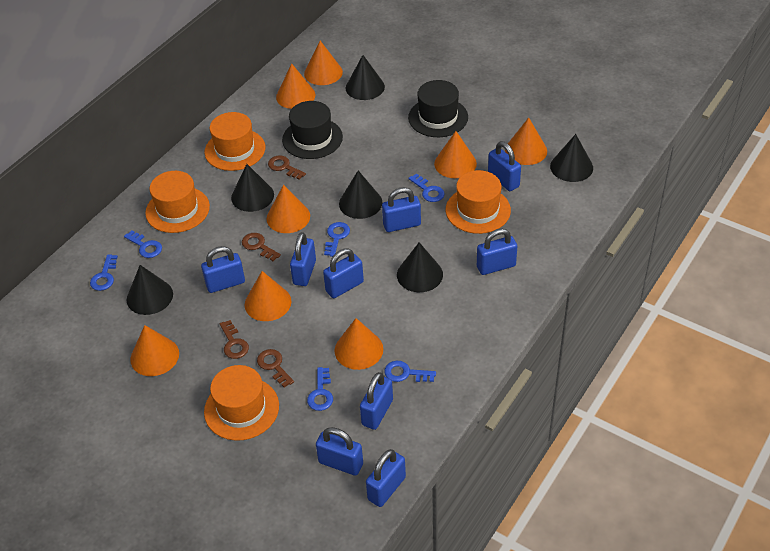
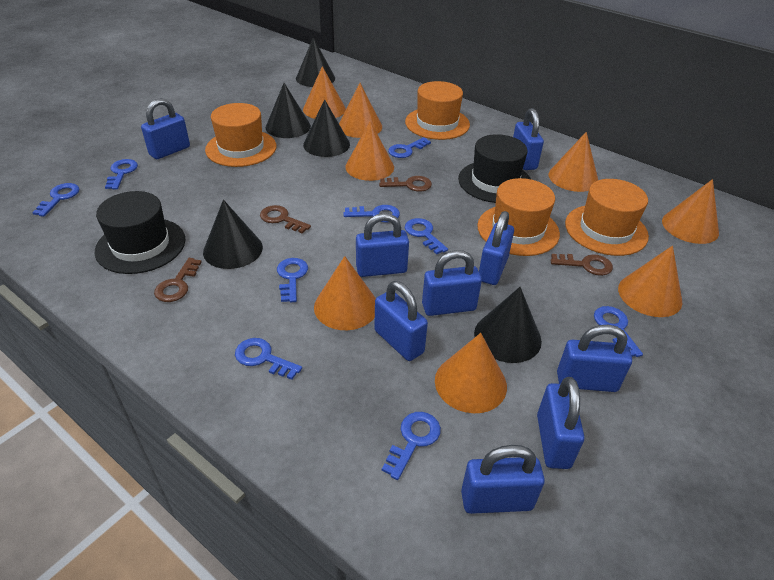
black cone: [127,265,173,315] [231,164,274,212] [339,171,382,219] [346,55,385,100] [397,242,443,292] [550,134,593,182] = 6 -> [203,200,263,269] [266,83,311,138] [296,37,335,87] [303,99,350,157] [474,287,542,363] = 5
blue key: [90,254,118,291] [124,230,162,258] [307,367,333,411] [324,222,350,257] [384,361,436,382] [409,173,445,202] = 6 -> [32,183,79,217] [105,159,138,189] [235,338,302,380] [277,258,308,302] [343,205,400,222] [382,412,441,480] [388,137,431,158] [405,218,448,255] [594,306,643,357] = 9

